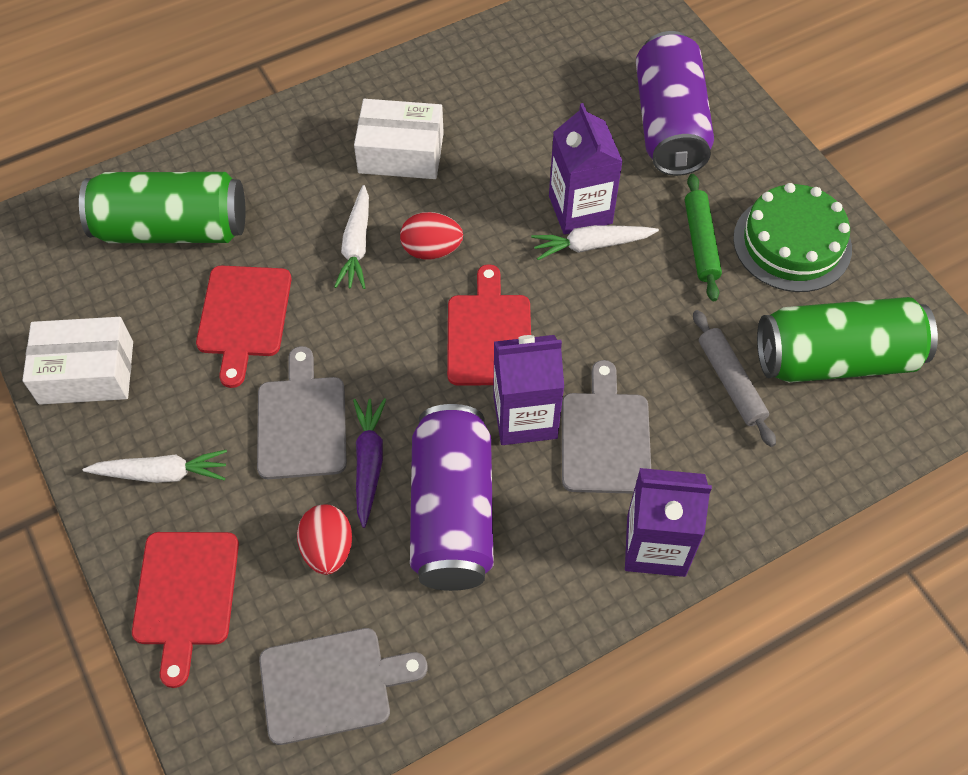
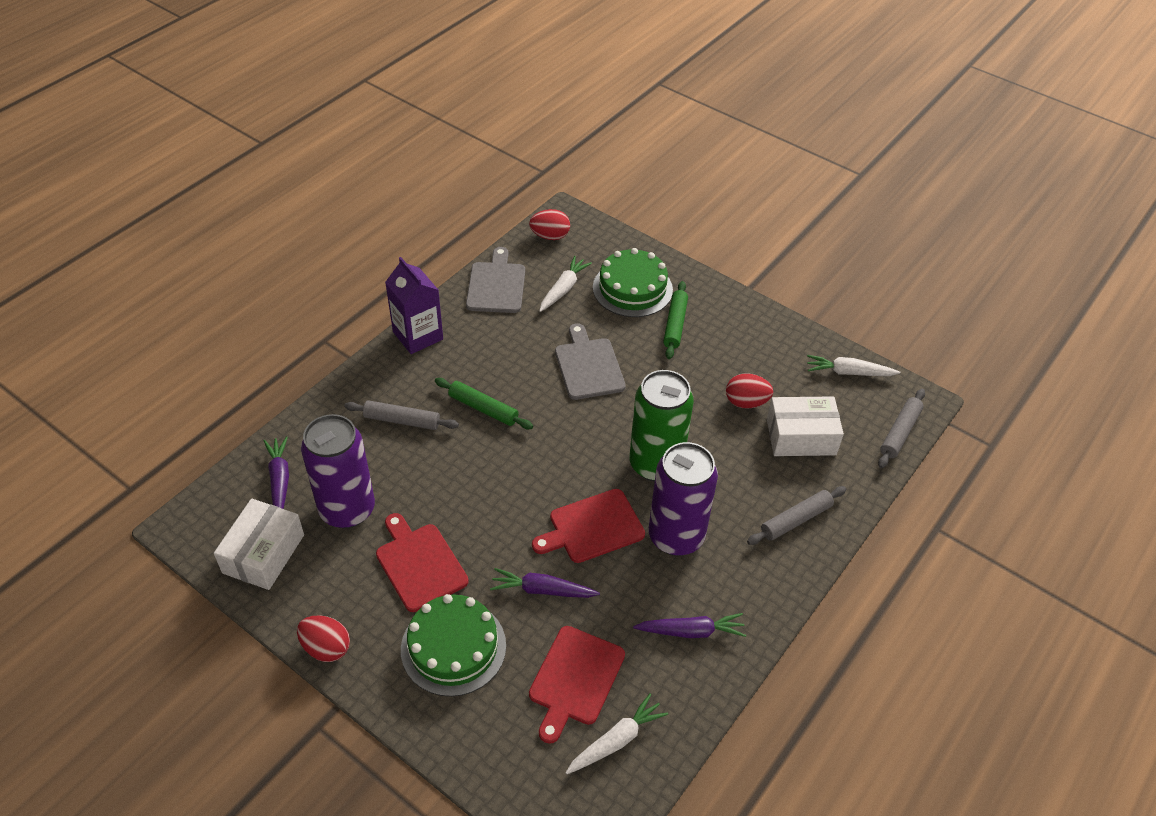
green cake: [733,183,852,292] = 1 -> [401,594,506,697] [593,248,673,317] = 2
green can: [79,172,246,243] [757,297,938,383] = 2 -> [629,370,694,482] = 1
green rolling pin: [685,174,722,301] = 1 -> [435,378,533,429] [663,281,688,359] = 2
grey cutting board: [257,346,347,479] [259,628,428,745] [562,360,651,494] = 3 -> [466,247,525,313] [555,323,626,400] = 2
grey rolling pin: [693,310,776,447] = 1 -> [344,400,459,430] [747,486,847,545] [878,389,925,468] = 3
purple carrot: [353,398,386,528] = 1 -> [264,436,289,509] [490,568,600,598] [633,613,746,638] = 3
purple carton: [493,335,564,445] [549,103,623,235] [625,468,712,577] = 3 -> [385,257,443,354] = 1
red egg: [297,504,352,575] [400,212,463,260] = 2 -> [297,615,350,662] [529,209,570,240] [726,373,773,408] = 3

